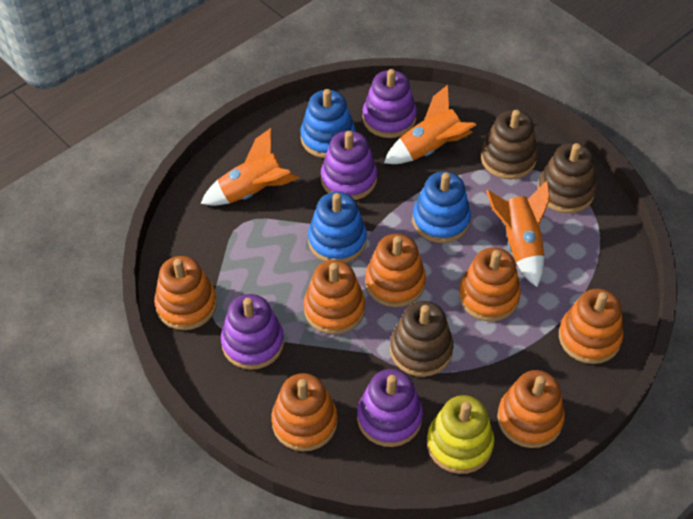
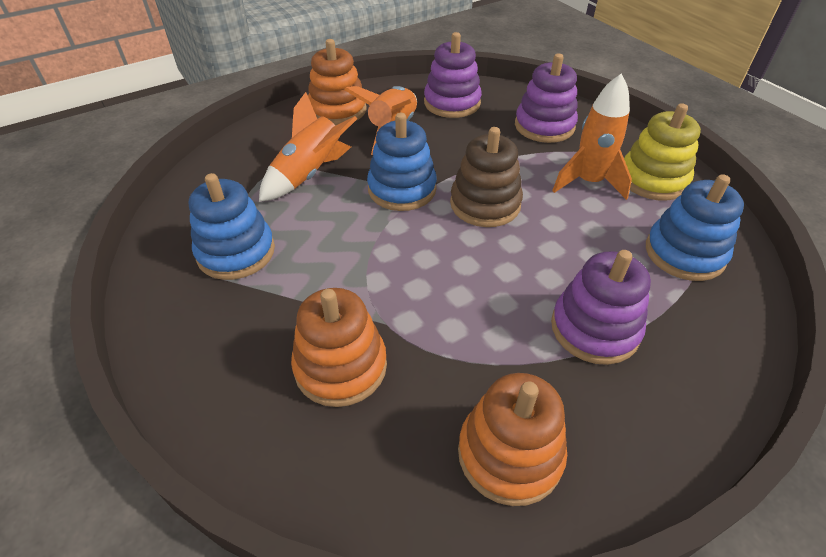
brown stacking toy: [390,301,454,377] [481,110,538,179] [537,143,596,213] = 3 -> [450,127,523,227] = 1
orange stacking toy: [154,256,217,330] [271,373,337,451] [304,260,365,335] [365,234,426,307] [459,247,521,322] [497,370,565,448] [559,289,623,364] = 7 -> [291,288,387,407] [308,39,367,126] [458,373,567,506] = 3
purple stacking toy: [221,294,284,370] [321,131,377,200] [357,369,423,447] [362,69,417,138] = 4 -> [424,32,482,118] [515,53,578,143] [551,250,651,365] = 3

